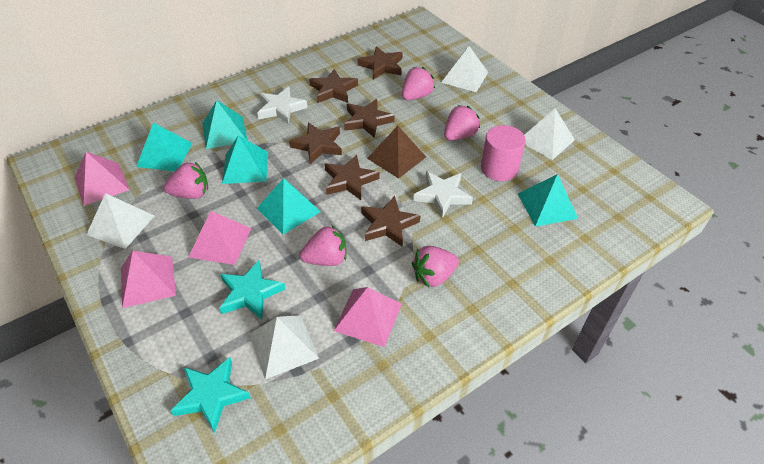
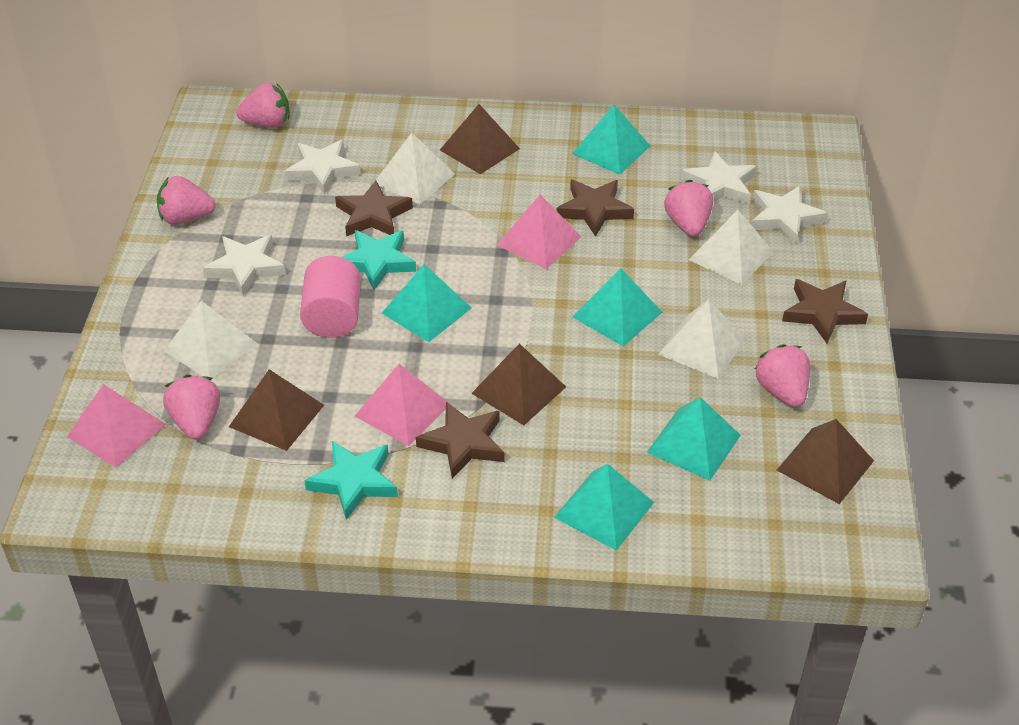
brown pyramid: [367,126,426,179] = 1 -> [229,369,324,451] [440,104,520,174] [471,343,566,425] [777,419,874,504] = 4
brown star: [289,122,342,164] [309,69,358,103] [325,154,379,200] [344,99,395,138] [358,46,403,80] [361,196,420,247] = 6 -> [335,181,413,236] [416,402,504,479] [556,180,634,237] [782,279,868,343] = 4
pink pyramid: [75,152,129,206] [121,251,176,308] [189,211,251,265] [334,287,402,347] = 4 -> [67,384,166,467] [355,364,450,446] [497,195,582,269] = 3
white star: [257,87,308,124] [413,171,473,218] = 2 -> [203,235,286,296] [284,140,361,195] [681,151,757,205] [751,186,827,244] = 4

